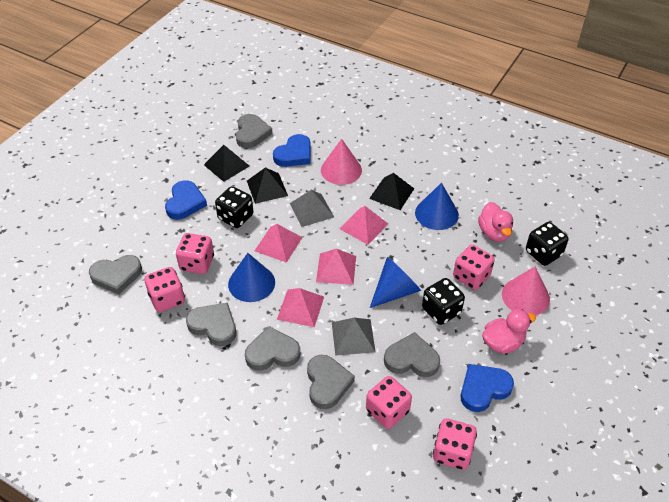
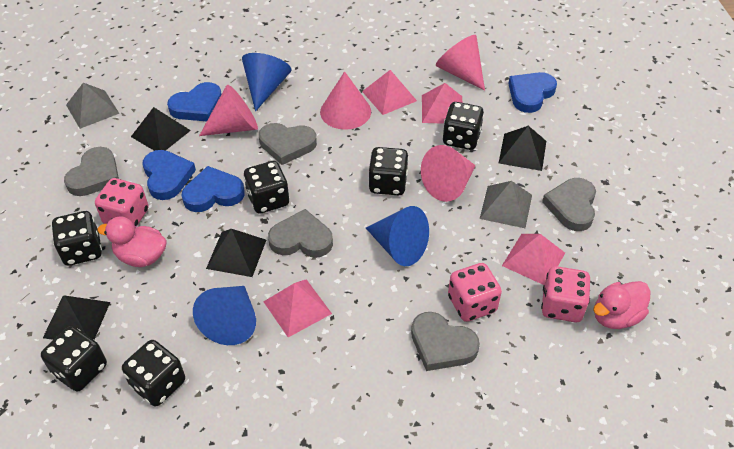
black dice: [215,186,254,228] [422,278,465,325] [526,222,569,266] = 3 -> [41,326,107,392] [51,211,102,266] [122,340,185,406] [244,161,289,214] [368,147,409,195] [442,102,484,150] = 6
black pyramid: [204,145,249,182] [247,168,288,204] [369,173,414,210] = 3 -> [43,295,110,340] [131,107,191,151] [206,229,266,277] [499,126,546,171] = 4
blue heart: [165,180,207,220] [273,134,311,167] [460,364,514,412] = 3 -> [142,150,196,200] [167,82,222,121] [182,166,245,212] [508,72,557,113] = 4
grey heart: [89,255,142,295] [186,303,236,346] [236,114,273,148] [245,326,300,371] [307,355,355,409] [384,332,440,377] = 6 -> [64,147,119,196] [259,123,317,165] [268,209,333,258] [411,312,480,371] [542,178,596,231] = 5
pink cone: [321,139,362,185] [502,267,550,315] = 2 -> [199,85,258,136] [320,71,371,130] [421,145,476,202] [436,35,485,91] = 4
pink dice: [144,267,185,312] [176,233,214,274] [366,376,412,429] [433,418,477,470] [453,245,495,290] = 5 -> [95,178,148,228] [448,263,502,322] [541,266,590,323] = 3

